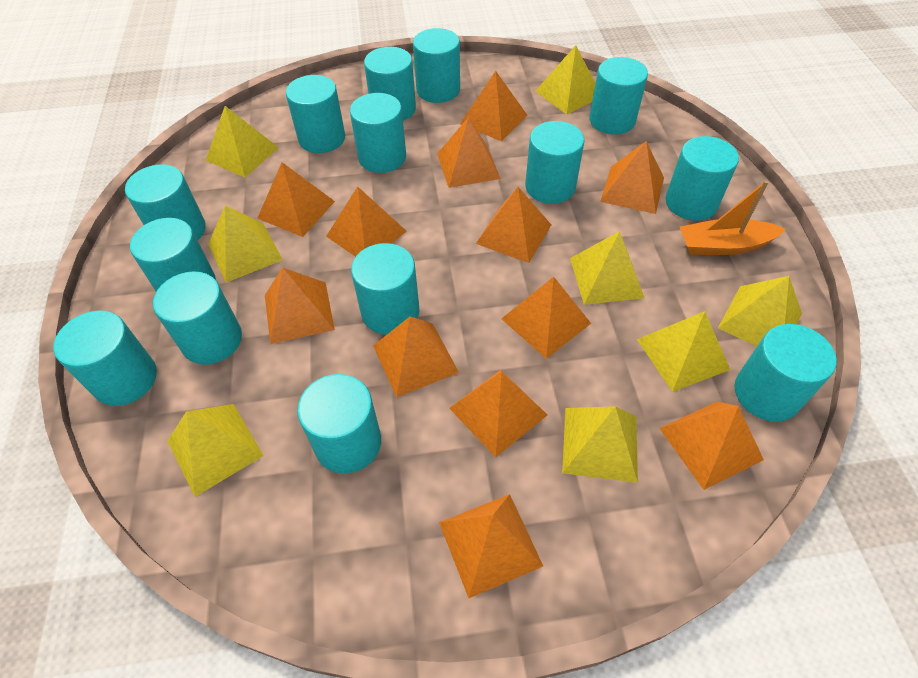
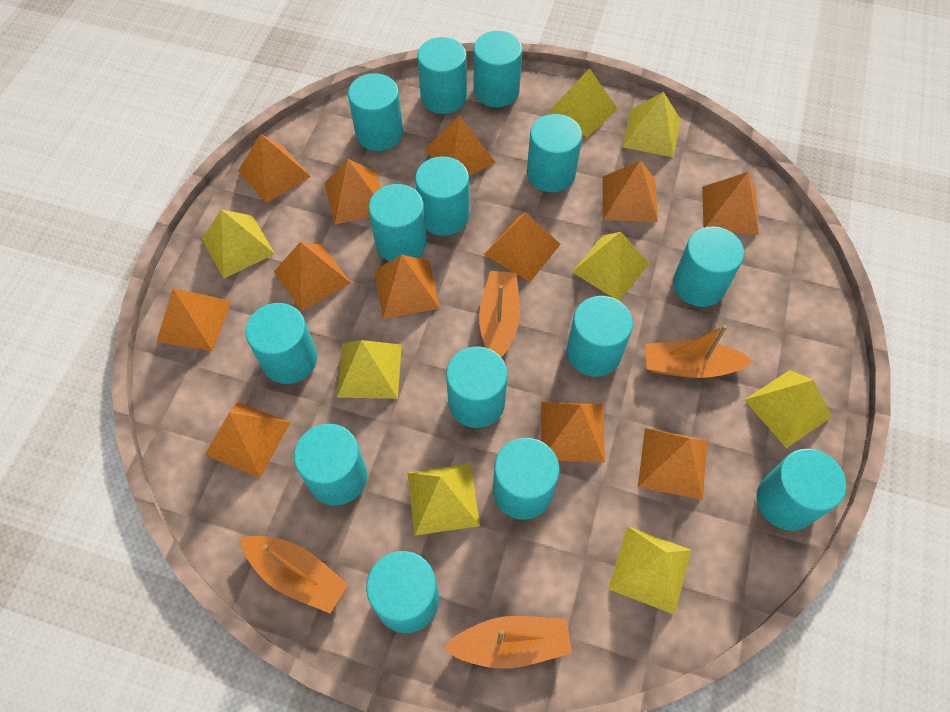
orange boat: [680,180,786,255] = 1 -> [240,536,348,613] [444,616,572,669] [479,271,520,357] [645,325,753,378] = 4

